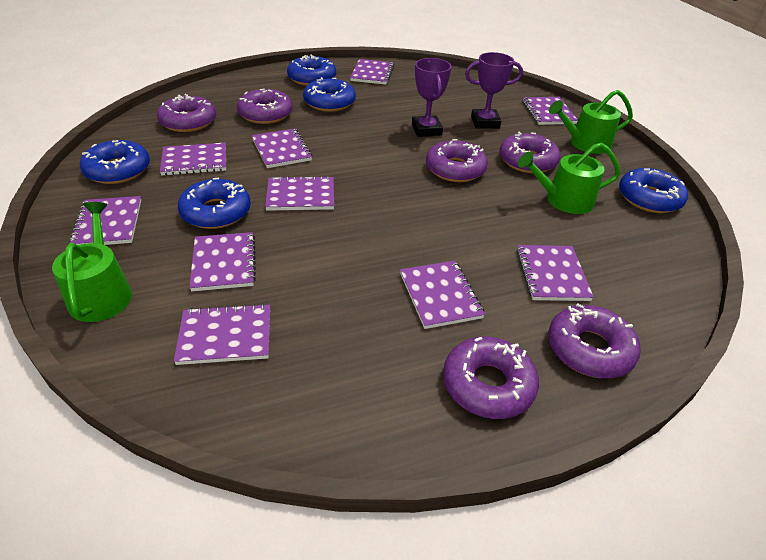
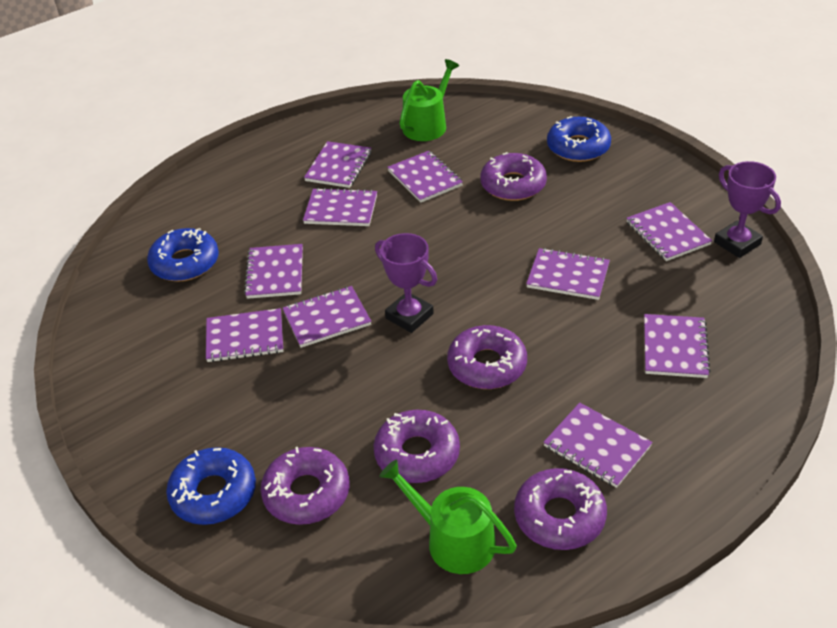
blue donut: [80,140,150,184] [178,178,251,229] [287,55,336,86] [303,77,356,112] [619,168,688,213] = 5 -> [147,228,219,282] [166,447,256,525] [547,116,611,162] = 3
green watering can: [52,202,132,322] [518,143,621,214] [549,90,633,154] = 3 -> [379,459,517,574] [399,59,459,141] = 2
purple donut: [157,94,216,132] [237,89,293,124] [426,139,488,182] [443,337,539,419] [499,132,561,173] [548,303,641,378] = 6 -> [261,447,350,525] [373,410,460,483] [447,325,527,389] [480,152,547,201] [514,468,607,550] = 5

